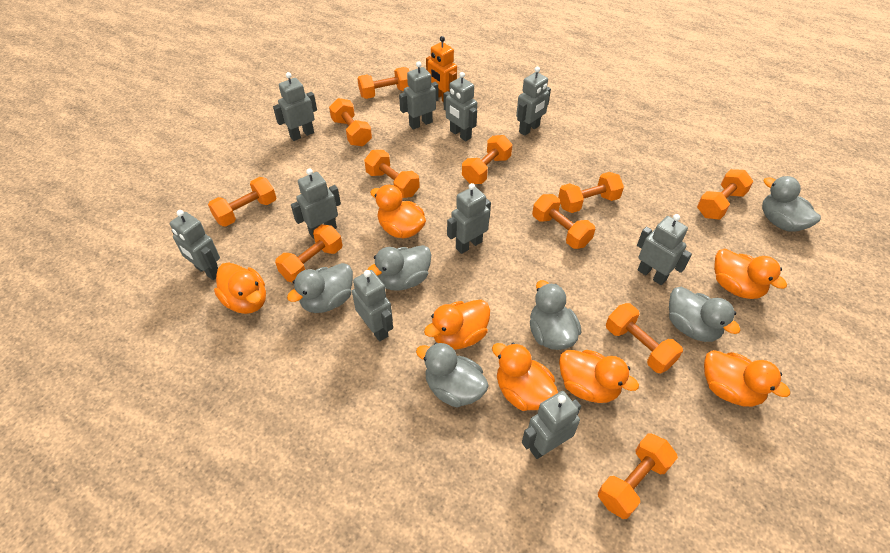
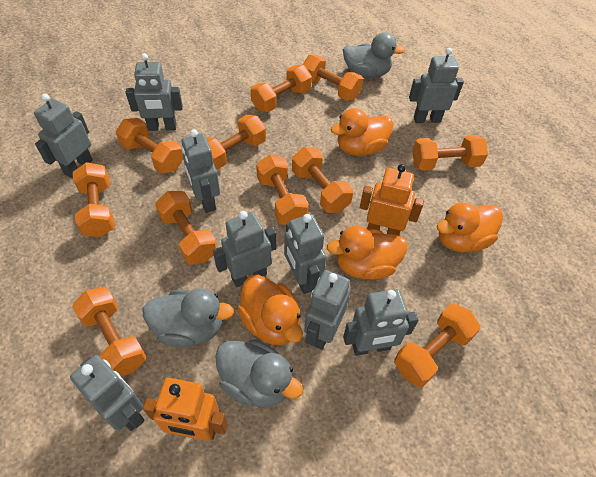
grey duck: [287,263,353,313] [368,245,431,291] [416,342,489,407] [530,280,581,350] [669,287,740,342] [762,176,821,232] = 6 -> [142,288,234,347] [215,339,303,408] [343,32,405,78] = 3
grey robot: [170,210,220,280] [273,72,317,141] [291,168,341,239] [352,270,393,341] [399,61,438,130] [444,72,477,141] [447,183,491,254] [516,67,551,136] [522,391,581,459] [637,214,692,285] = 10 -> [34,94,93,178] [70,355,145,431] [126,53,183,131] [181,129,220,213] [213,211,276,287] [284,214,326,294] [304,270,350,350] [343,289,418,356] [409,48,464,123] = 9
orange duck: [214,262,266,314] [370,185,426,239] [424,300,490,350] [492,343,558,411] [559,350,639,403] [704,350,790,407] [714,249,787,299] = 7 -> [237,275,303,345] [327,225,407,279] [331,108,393,156] [436,202,503,252] = 4
orange robot: [426,36,457,102] = 1 -> [143,378,228,441] [360,164,424,235] = 2

